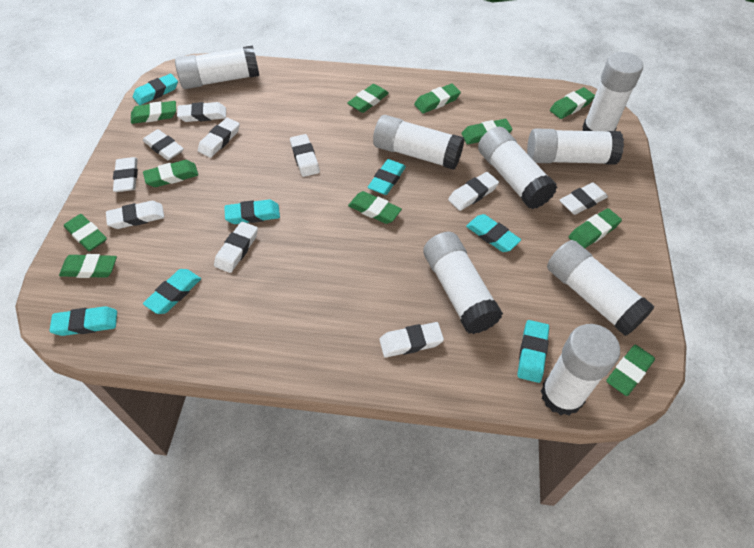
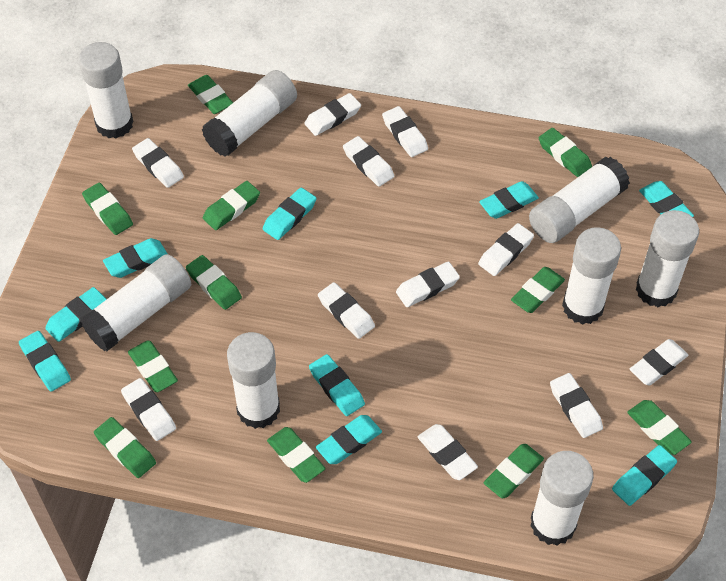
turquoise eraser: [49,306,117,336] [133,74,178,105] [143,269,201,314] [224,199,280,224] [368,159,406,195] [466,214,521,252] [517,320,549,383] = 7 -> [19,331,71,391] [45,287,107,342] [103,238,168,278] [263,188,317,240] [309,354,365,416] [316,415,382,464] [479,181,539,219] [612,445,677,506] [639,181,694,217] = 9
white eraser: [106,201,164,229] [113,157,138,192] [143,129,184,160] [177,102,226,122] [198,118,240,158] [214,221,258,273] [290,134,320,177] [379,322,444,357] [448,172,499,211] [559,183,608,215] = 10 -> [121,378,176,441] [132,138,184,188] [304,93,361,136] [318,282,375,339] [343,136,394,186] [382,106,428,157] [396,262,460,307] [418,424,478,480] [478,223,534,276] [550,373,603,438] [630,339,689,386] = 11

